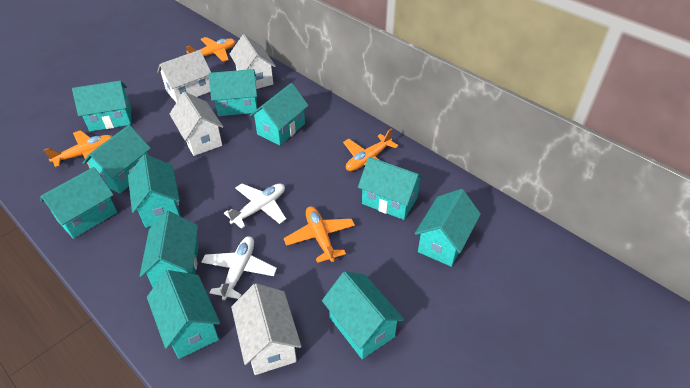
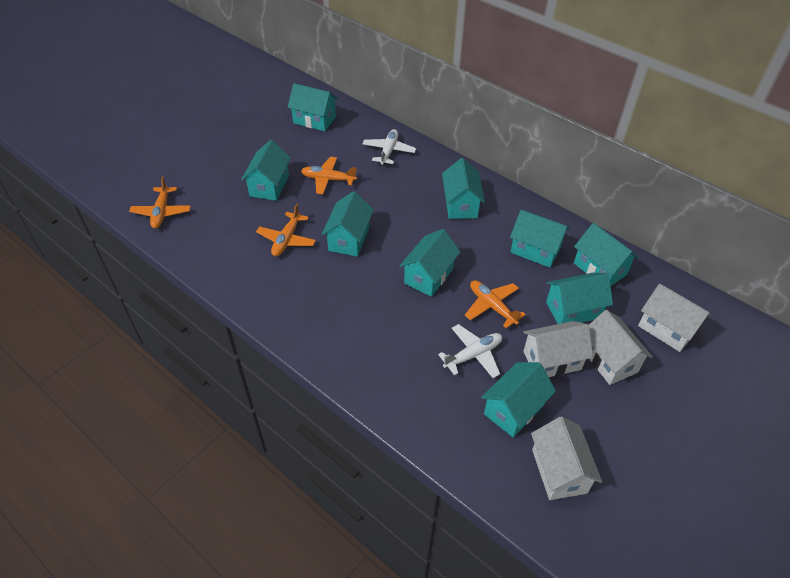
turquoise house: [40,167,117,239] [72,81,131,131] [83,125,151,194] [128,154,180,228] [140,211,198,287] [147,270,220,359] [208,69,257,116] [249,83,309,145] [322,271,404,359] [358,157,424,220] [415,189,481,267] = 11 -> [241,140,291,201] [288,83,338,131] [322,191,374,257] [400,229,460,297] [442,158,485,219] [481,362,556,438] [510,210,569,268] [546,273,613,324] [574,223,639,286] = 9

